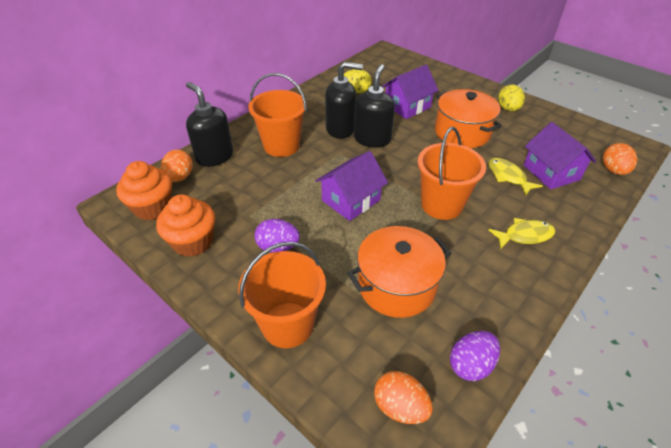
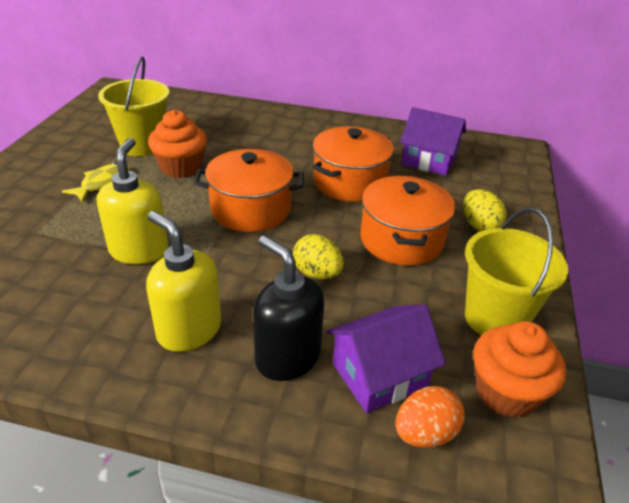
black soap dispenser: [186,82,233,167] [325,62,363,139] [354,64,395,148] = 3 -> [253,235,324,381] = 1
orange bucket: [238,242,326,348] [248,73,307,157] [418,127,486,220] = 3 -> none = 0
orange egg: [161,149,193,182] [374,371,433,424] [603,143,637,175] = 3 -> [395,386,465,448] = 1
orange pot: [347,226,452,318] [435,89,502,148] = 2 -> [194,149,304,232] [312,126,394,202] [360,176,455,266] = 3
purple egg: [254,219,300,253] [450,331,500,381] = 2 -> none = 0
purple house: [316,151,388,221] [381,65,439,119] [524,122,596,189] = 3 -> [327,304,446,413] [400,107,466,176] = 2
yellow bucket: none = 0 -> [98,57,170,157] [465,208,569,336] = 2
yellow fish: [488,158,542,195] [488,218,555,249] = 2 -> [62,163,130,203] = 1
yellow soap dispenser: none = 0 -> [97,138,168,264] [146,211,221,352] = 2

